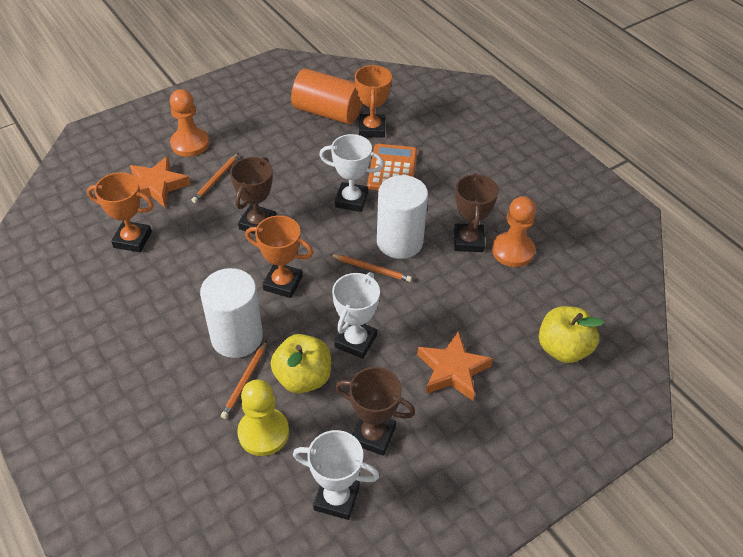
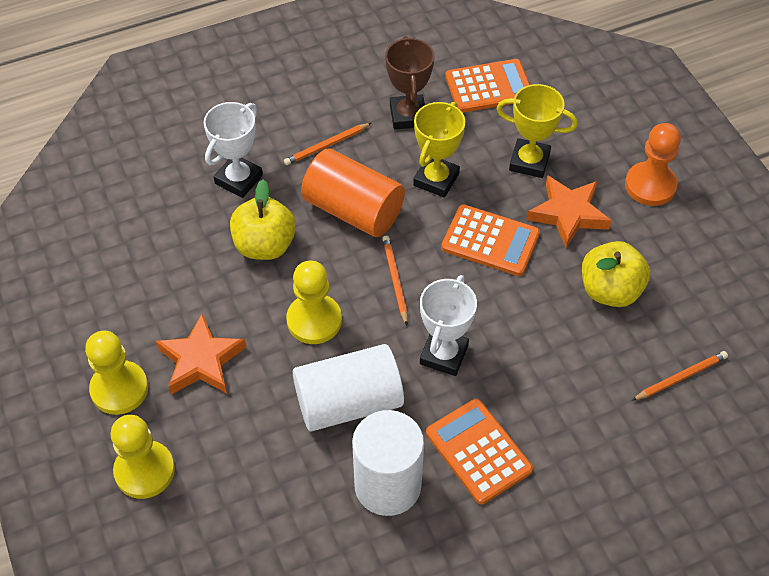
brown trophy: [230,157,277,234] [335,367,415,456] [454,173,499,252] = 3 -> [385,36,435,130] = 1
orange calculator: [367,144,417,190] = 1 -> [426,399,533,504] [441,204,540,276] [445,59,530,113] = 3
orange pawn: [170,89,209,157] [492,196,536,267] = 2 -> [625,123,681,206] = 1
orange trophy: [87,172,154,253] [245,215,313,298] [355,65,392,138] = 3 -> none = 0
white trophy: [293,430,380,520] [319,134,384,212] [332,272,380,359] = 3 -> [204,102,263,198] [420,275,477,376] = 2
yellow pawn: [237,379,289,456] = 1 -> [85,331,148,415] [111,415,175,499] [286,261,342,344] = 3
yellow trophy: none = 0 -> [413,102,466,198] [496,84,578,178] = 2

